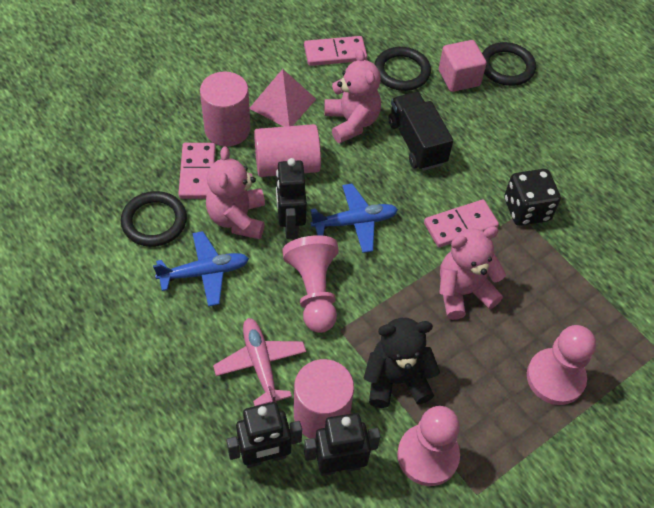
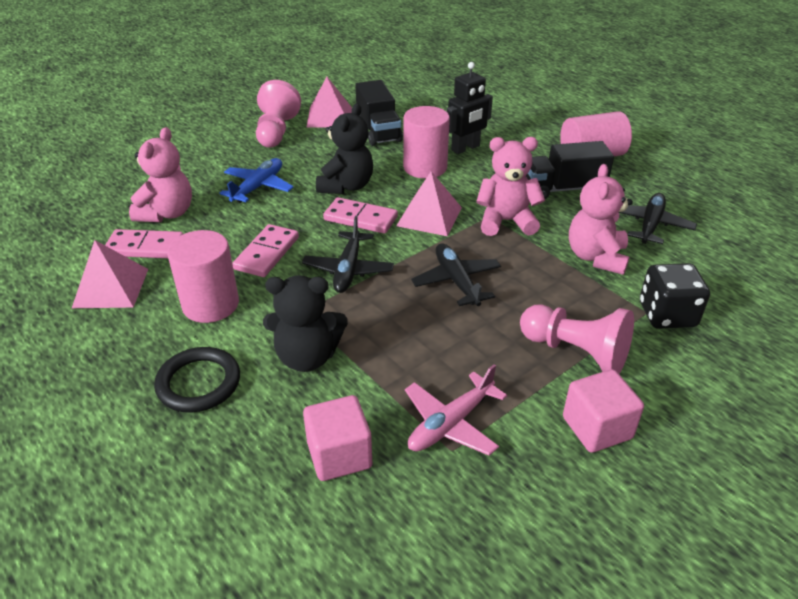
black plane: none = 0 -> [302,216,394,293] [411,243,501,306] [619,193,697,244] = 3
black ring: [121,191,187,247] [375,47,431,91] [482,42,536,86] = 3 -> [154,347,240,413] = 1
black robot: [226,402,302,468] [276,158,307,239] [304,413,381,476] = 3 -> [447,62,493,154] = 1
black teddy bear: [364,318,440,408] = 1 -> [263,275,348,372] [316,103,373,194] = 2
black truck: [388,92,453,171] = 1 -> [355,80,403,146] [526,141,614,199] = 2
blue plane: [153,231,249,307] [310,184,398,253] = 2 -> [219,158,294,203] = 1
pink cube: [439,40,487,92] = 1 -> [303,395,372,481] [563,369,644,453] = 2
pink pawn: [283,235,339,333] [397,406,460,486] [527,325,596,405] = 3 -> [256,80,301,148] [520,304,634,374] = 2
pink pyramid: [249,69,316,127] = 1 -> [72,240,148,308] [306,77,352,128] [396,171,462,236] = 3

